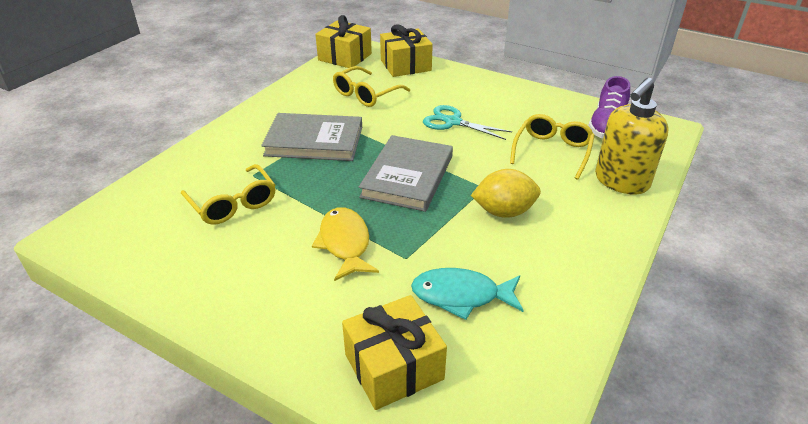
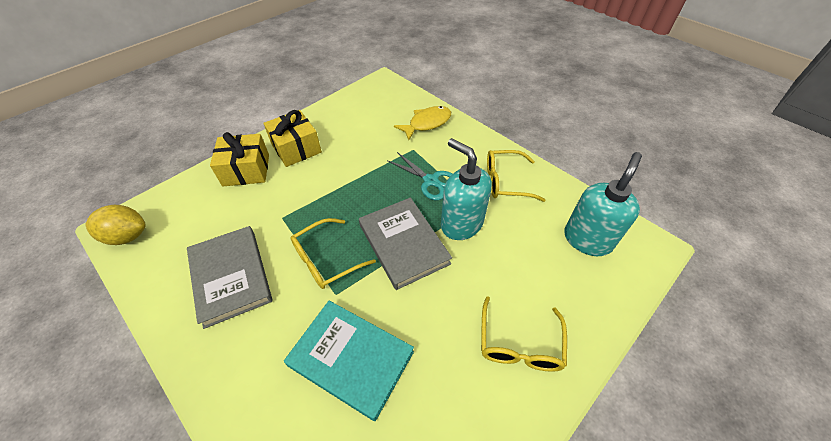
purple shoe: [588,76,630,138] = 1 -> none = 0
turquoise book: none = 0 -> [284,301,414,421] = 1
turquoise fish: [411,268,524,320] = 1 -> none = 0
turquoise soap dispenser: none = 0 -> [441,138,492,240] [564,152,642,256] = 2
yellow gift: [315,15,372,68] [342,295,447,410] [380,25,433,77] = 3 -> [210,132,269,186] [263,110,322,167] = 2
yellow soap dispenser: [595,78,668,195] = 1 -> none = 0

